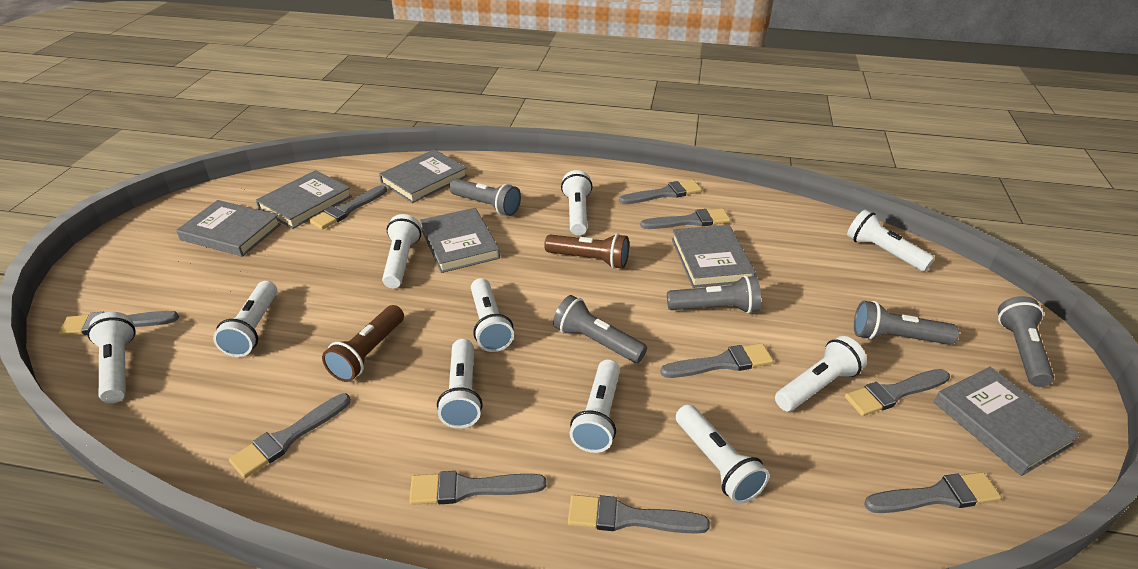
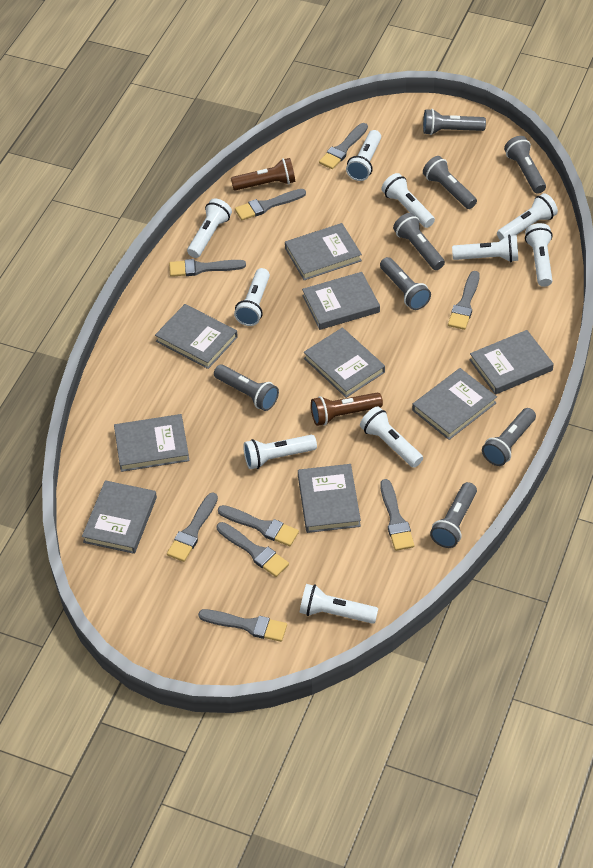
grey book: [176,200,281,257] [256,170,352,229] [379,149,467,203] [420,208,500,273] [672,225,756,288] [934,367,1081,476] = 6 -> [82,480,157,554] [114,414,189,472] [155,304,238,369] [285,223,362,280] [298,464,361,533] [302,272,380,330] [304,328,385,398] [412,368,497,440] [470,330,554,395] = 9
grey brush: [58,311,179,336] [229,393,351,478] [309,185,387,230] [409,471,546,505] [568,495,710,534] [619,180,702,204] [640,208,730,229] [660,343,773,378] [845,369,950,416] [864,472,1002,513] = 10 -> [167,492,218,562] [169,259,246,277] [198,609,287,642] [217,522,289,577] [218,505,299,546] [235,189,306,220] [319,123,368,169] [380,479,414,551] [448,271,480,330] = 9
grey flashlight: [449,179,521,216] [553,295,647,363] [667,275,761,313] [854,301,959,345] [998,296,1054,387] = 5 -> [214,364,279,411] [380,257,431,310] [393,213,445,270] [423,109,486,135] [423,156,477,209] [430,482,477,548] [482,408,536,466] [504,136,546,194] = 8

